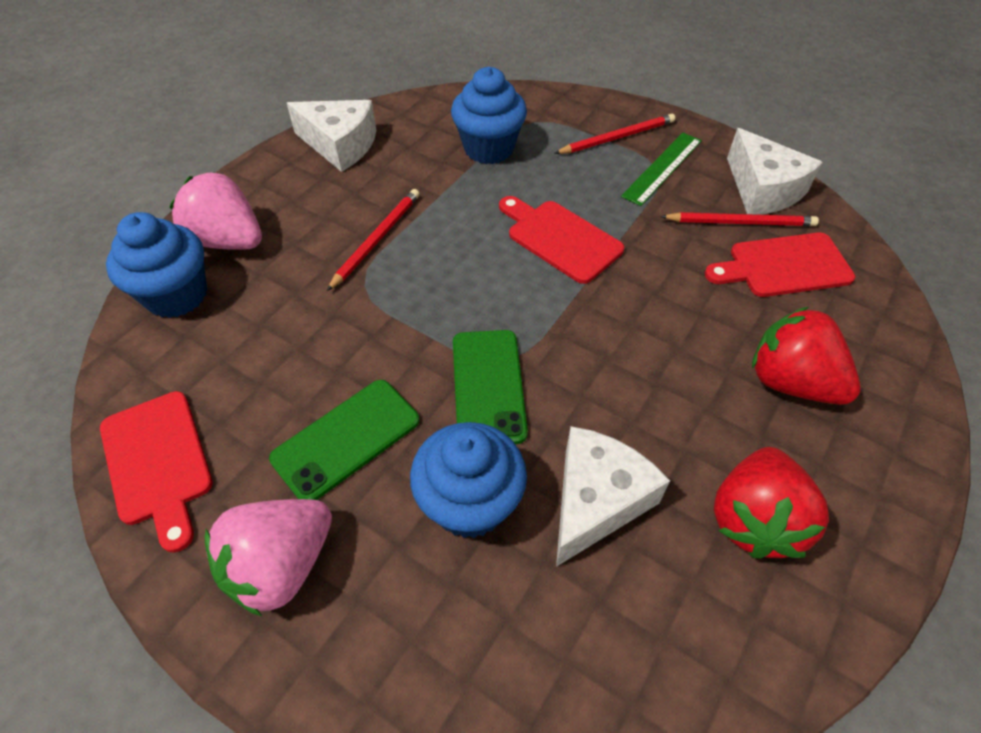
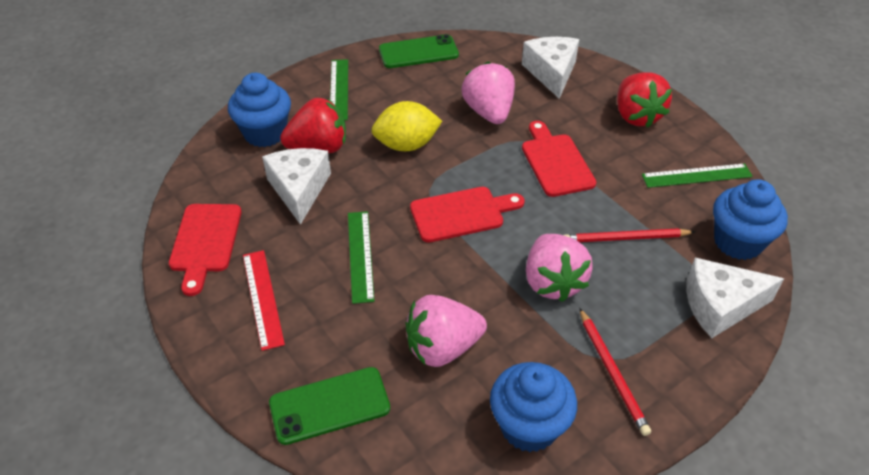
green ruler: [621,133,702,206] = 1 -> [330,59,348,120] [348,211,374,304] [642,163,753,188] = 3
pink strawberry: [170,172,262,250] [205,499,332,616] = 2 -> [406,295,487,367] [462,62,515,124] [526,234,593,302] = 3
red pencil: [327,189,420,291] [554,114,675,154] [660,212,819,226] = 3 -> [563,228,695,242] [579,308,651,436] = 2
red ruler: none = 0 -> [243,250,285,351] = 1
yellow lemon: none = 0 -> [371,101,442,151] = 1

